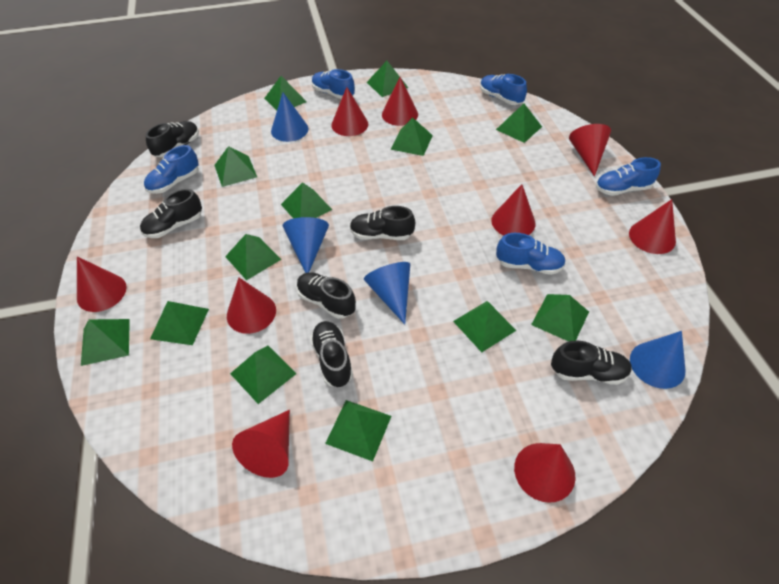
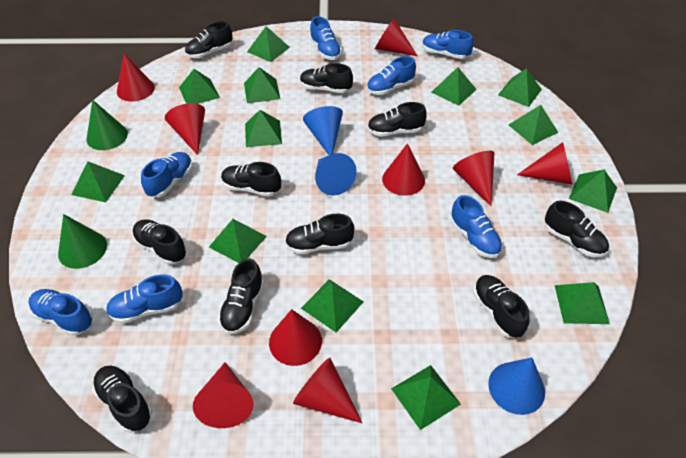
black shoe: [140,189,202,238] [146,121,199,157] [297,272,356,319] [310,321,353,387] [350,206,415,240] [551,340,632,385] = 6 -> [92,366,152,433] [132,219,187,264] [185,21,233,58] [218,259,264,334] [221,162,281,197] [285,214,354,254] [300,63,353,93] [367,102,427,137] [473,275,529,338] [545,201,609,257] = 10
blue cone: [271,92,308,142] [283,217,329,273] [364,262,410,324] [630,331,686,389] = 4 -> [303,106,343,155] [315,153,357,196] [488,358,545,415] = 3
blue shoe: [144,145,199,194] [312,69,355,99] [480,74,527,105] [496,233,566,275] [596,157,661,196] = 5 -> [28,289,93,336] [106,274,183,324] [141,152,193,197] [310,16,342,60] [367,56,416,95] [422,30,473,59] [451,195,503,258] = 7
green cone: none = 0 -> [58,214,107,269] [87,100,128,150] = 2

